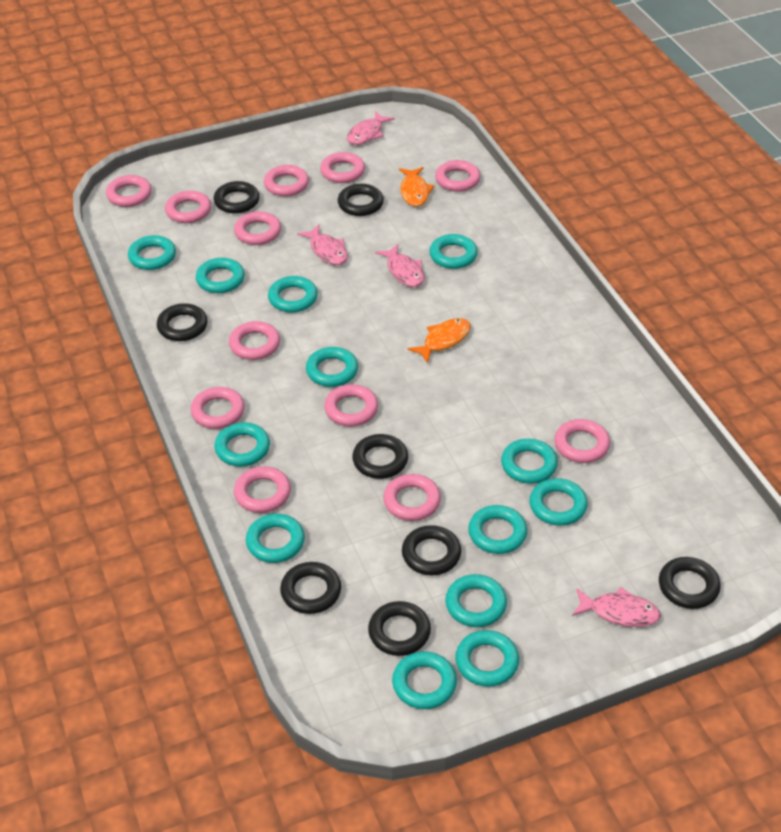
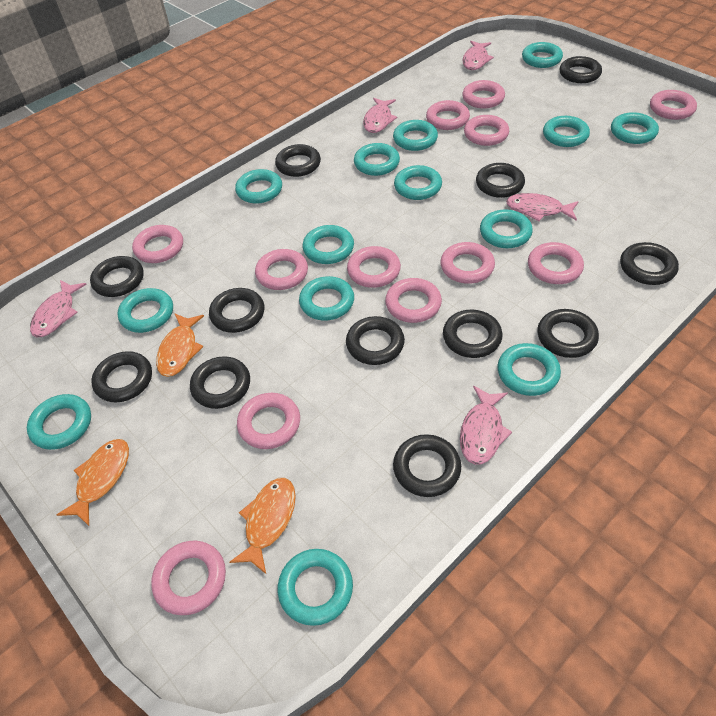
black ring: [157,303,207,341] [214,181,260,214] [280,562,341,614] [338,184,384,216] [352,434,408,479] [368,601,431,656] [402,525,461,575] [659,557,720,609] = 8 -> [90,256,144,297] [91,351,152,402] [190,356,250,409] [209,288,264,333] [275,144,321,177] [346,316,405,365] [393,434,461,497] [443,310,503,358] [476,163,525,198] [537,309,599,358] [560,56,602,83] [620,242,679,285] = 12
orange fish: [399,167,434,207] [408,318,471,364] = 2 -> [57,439,129,526] [156,313,204,377] [229,478,296,574] = 3
pink fish: [297,225,348,265] [347,111,395,145] [375,244,424,287] [572,587,661,627] = 4 -> [30,280,87,337] [363,98,397,133] [460,386,512,465] [462,41,494,70] [506,193,579,221] = 5
turquoise ring: [128,235,176,270] [196,258,245,293] [215,422,270,467] [246,514,305,563] [268,276,318,313] [306,347,358,387] [392,652,457,709] [429,234,478,269] [445,574,507,627] [455,630,519,687] [468,505,527,554] [501,439,558,484] [530,478,588,526] = 13 -> [27,394,91,450] [118,288,173,333] [235,169,282,204] [278,549,353,626] [299,276,354,321] [303,225,354,264] [354,143,400,176] [393,120,438,151] [394,165,442,200] [480,209,533,248] [498,343,561,396] [522,42,563,68] [543,116,590,147] [611,112,659,144] = 14

